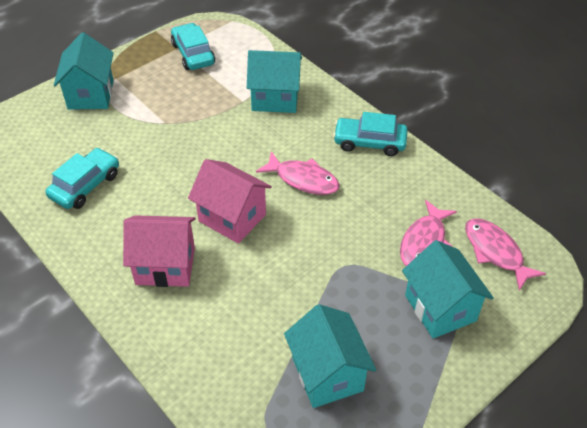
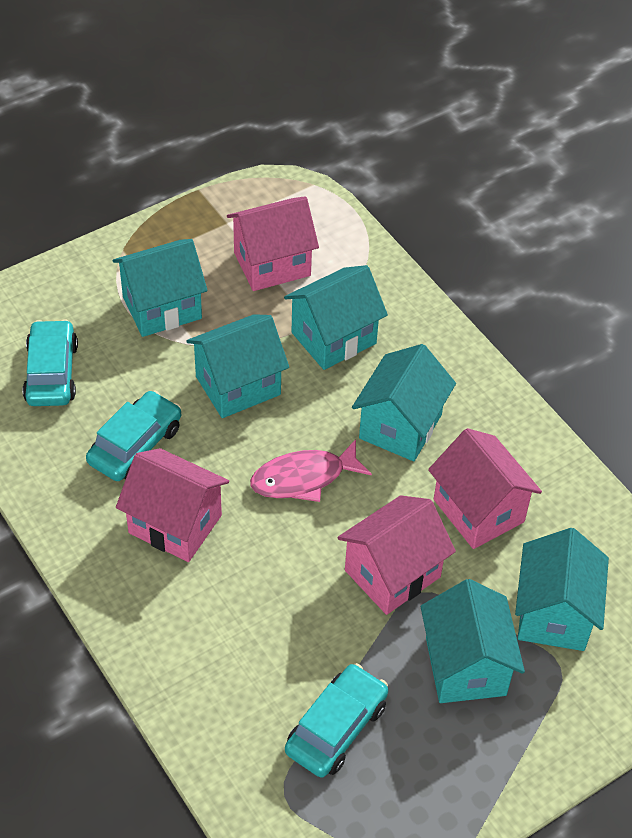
pink fish: [256,151,340,195] [400,200,457,266] [465,218,546,290] = 3 -> [250,439,372,502] = 1
pink house: [123,215,196,287] [188,159,272,244] = 2 -> [116,448,229,562] [227,196,319,291] [337,495,456,615] [428,428,542,549] = 4
turquoise house: [54,32,114,110] [247,50,302,113] [284,304,376,408] [402,240,494,338] = 4 -> [113,239,208,337] [186,314,289,418] [284,265,388,370] [352,344,456,461] [421,579,525,703] [515,528,609,651] = 6

